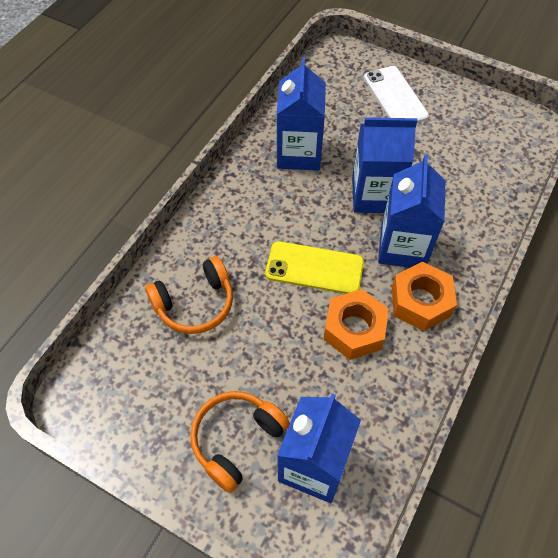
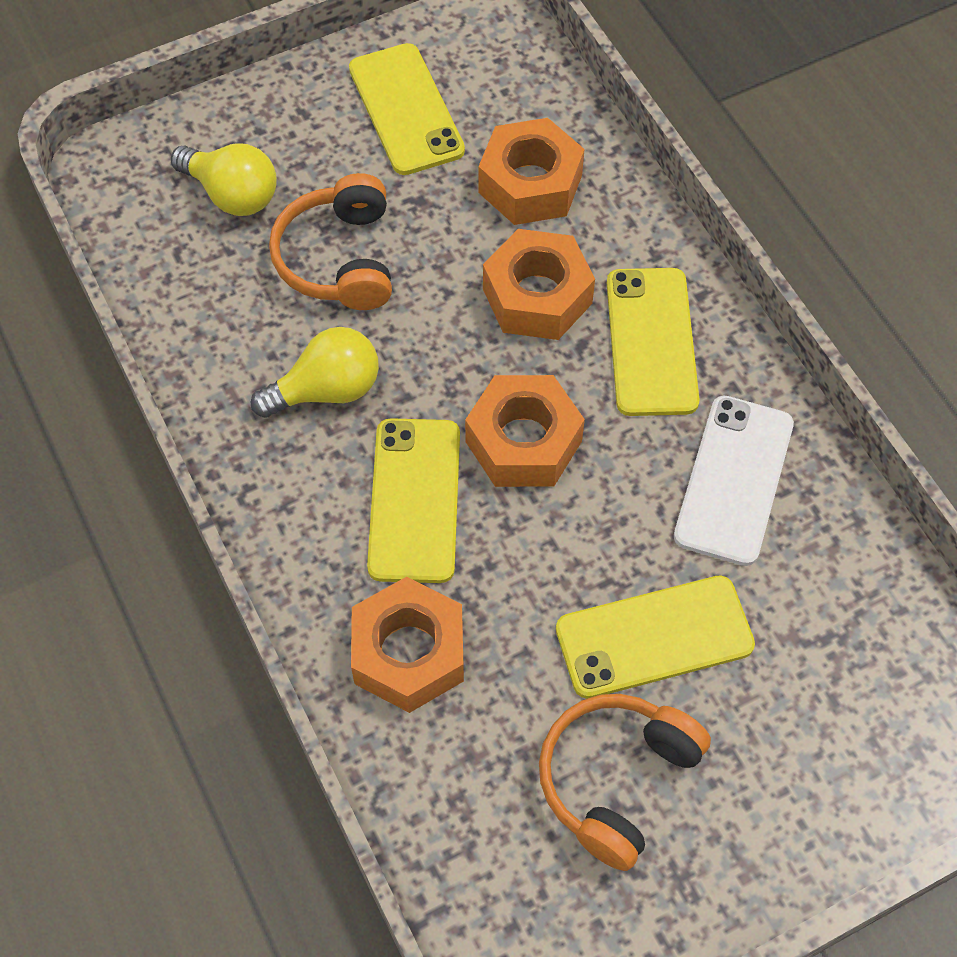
blue carton: [277,57,326,171] [277,393,361,503] [352,117,417,213] [378,155,445,268] = 4 -> none = 0
orange nut: [324,289,389,360] [392,262,457,331] = 2 -> [351,577,464,713] [465,375,585,487] [479,118,585,225] [483,229,595,340] = 4
yellow light bulb: none = 0 -> [171,143,277,216] [251,327,379,418] = 2
yellow phone: [265,241,364,294] = 1 -> [349,43,465,175] [367,418,460,583] [556,576,755,699] [607,268,700,416] = 4

